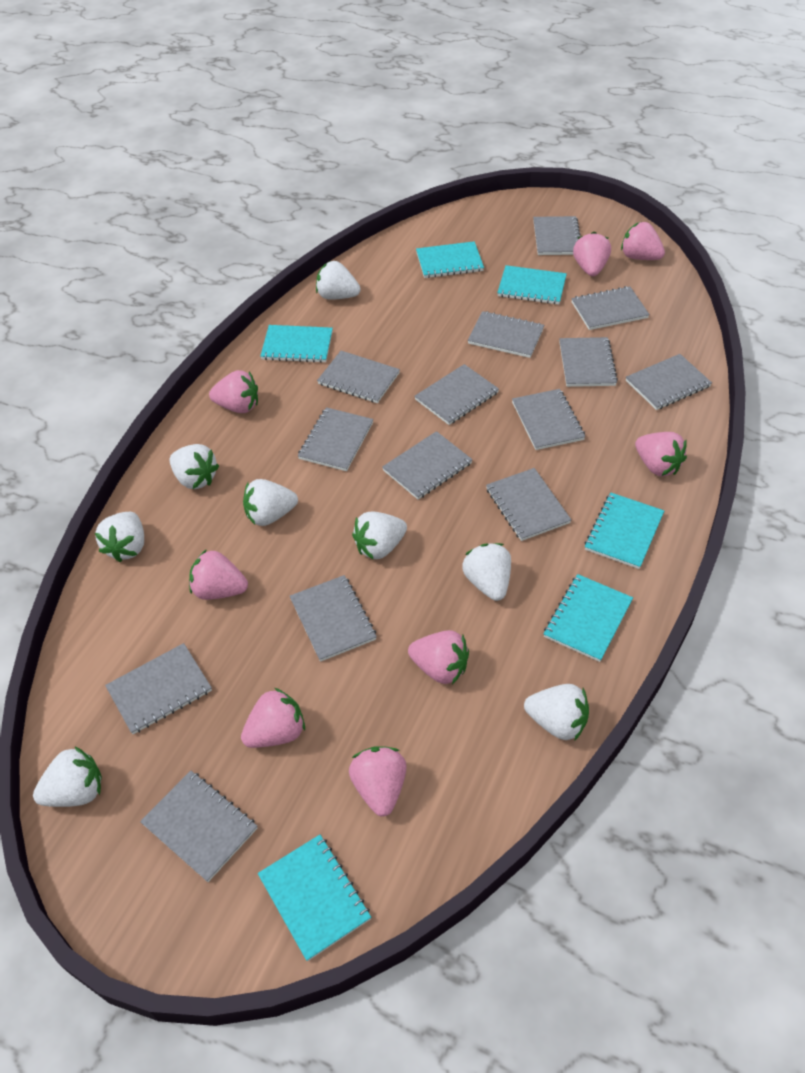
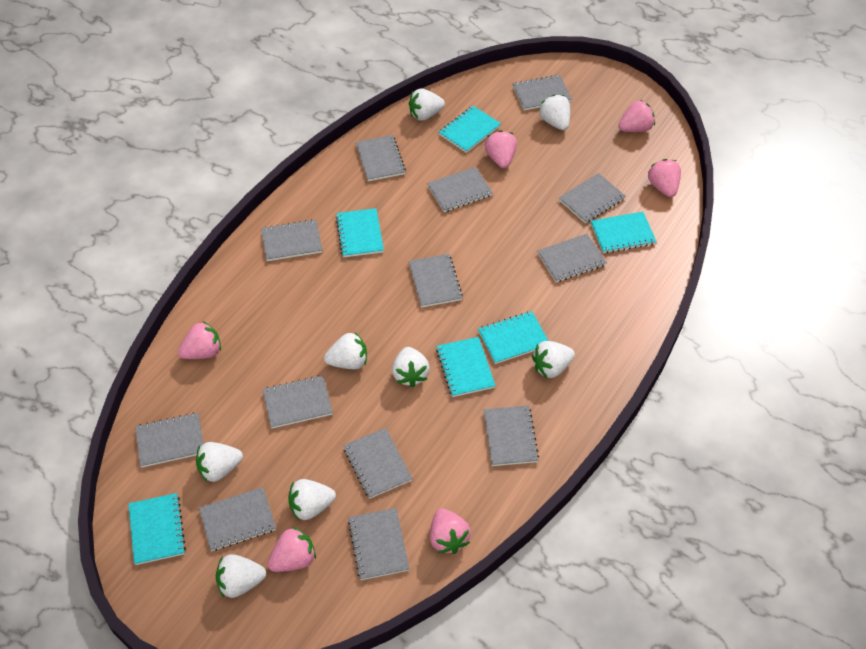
grey notebook: [105,643,212,734] [140,771,257,882] [290,575,377,662] [298,407,374,471] [317,351,400,403] [382,431,473,499] [414,364,499,425] [468,311,544,358] [486,468,571,541] [512,389,585,450] [533,216,581,255] [559,337,618,387] [571,286,650,330] [626,354,712,410] = 14 -> [135,413,203,468] [199,487,276,551] [261,219,322,261] [263,375,333,428] [343,428,413,499] [348,508,410,580] [356,135,406,181] [409,254,463,308] [427,167,493,212] [484,405,539,466] [513,75,572,110] [537,234,607,282] [559,173,625,223] = 13
pink strawberry: [189,549,248,600] [209,370,258,413] [241,688,305,748] [349,746,407,816] [408,630,469,684] [573,232,611,276] [621,222,665,260] [635,432,687,476] = 8 -> [178,321,221,359] [268,527,316,572] [430,509,471,554] [485,130,517,168] [618,100,655,132] [648,159,681,197] = 6

